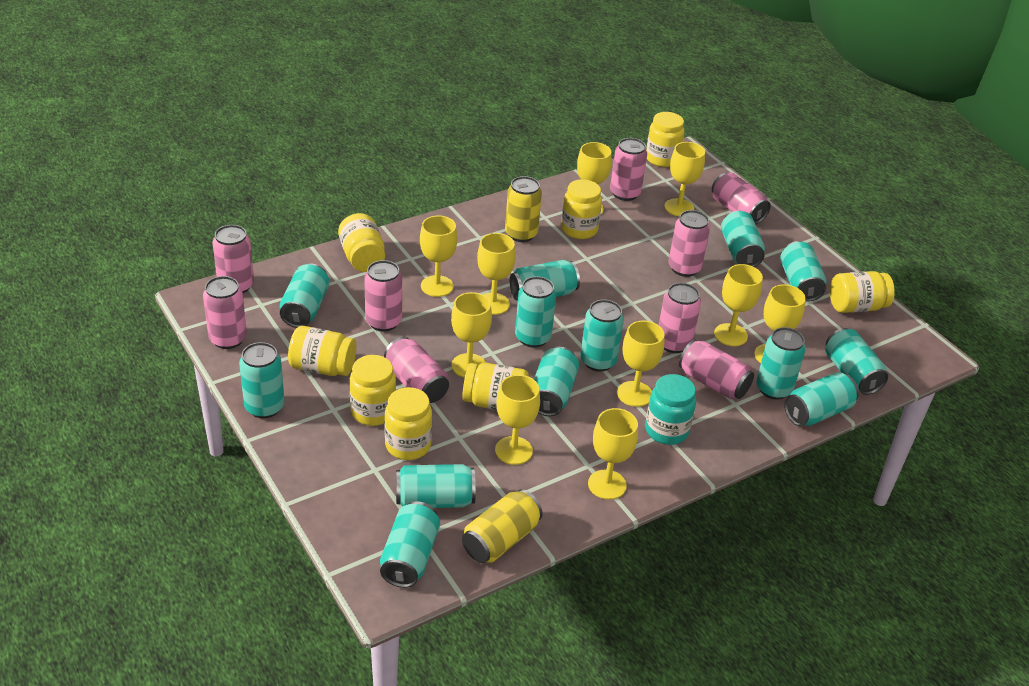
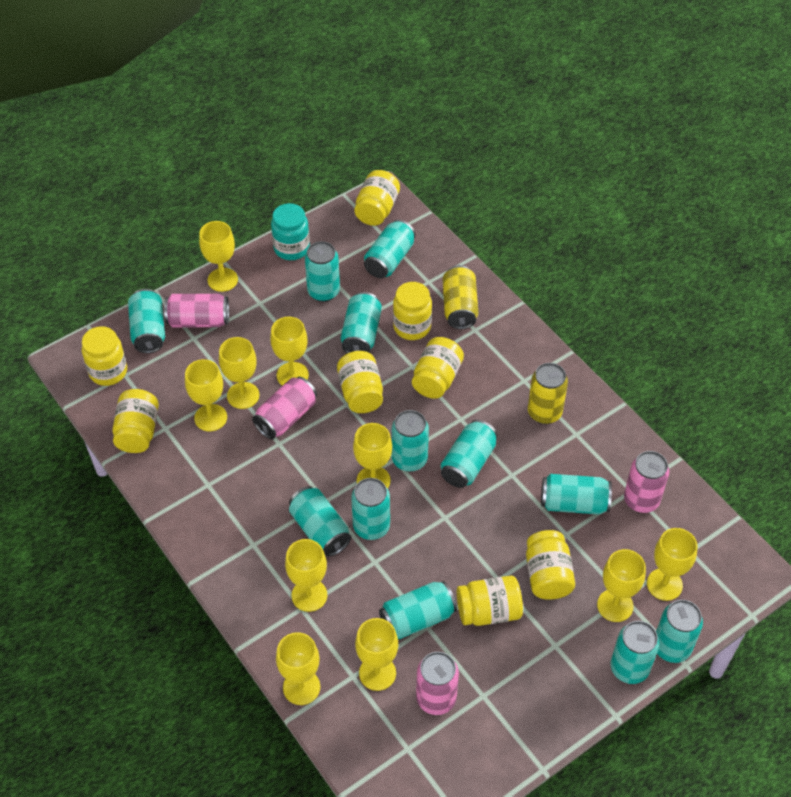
pink can: [203,276,247,349] [213,225,254,293] [364,260,402,332] [384,337,449,403] [610,138,647,201] [659,283,701,353] [669,210,710,277] [679,339,754,399] [712,173,771,224] = 9 -> [164,294,229,328] [252,377,317,439] [416,652,459,715] [624,451,669,513] = 4
turquoise can: [239,342,285,418] [280,264,330,328] [380,501,440,588] [396,464,476,508] [510,260,580,301] [515,276,556,348] [534,347,579,416] [580,300,624,372] [721,211,765,267] [756,327,806,400] [780,241,826,301] [784,372,859,426] [825,328,888,395] = 13 -> [128,289,165,353] [289,486,351,557] [305,241,340,302] [341,292,382,354] [351,478,390,540] [364,220,416,278] [379,581,457,639] [392,410,429,472] [441,420,498,488] [541,474,612,515] [611,621,659,684] [656,600,703,663] = 12

